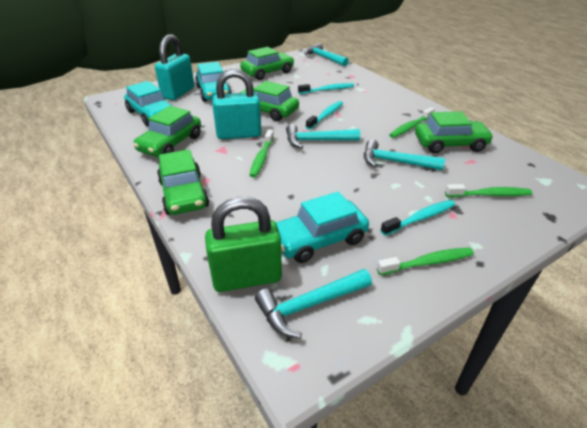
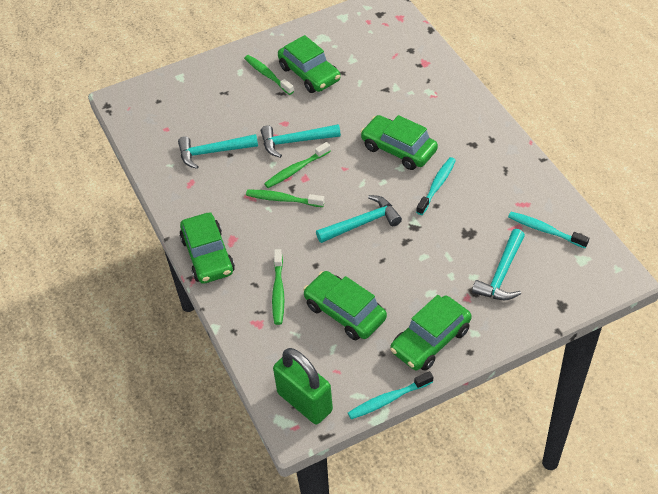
turquoise car: [124,81,174,126] [195,62,232,102] [276,192,369,263] = 3 -> none = 0
turquoise padlock: [155,34,194,100] [212,69,261,139] = 2 -> none = 0

